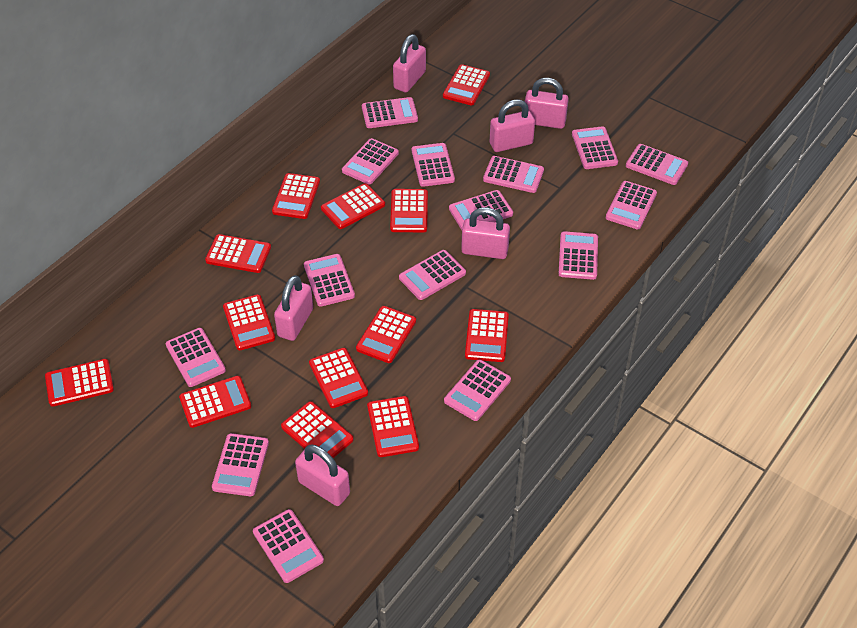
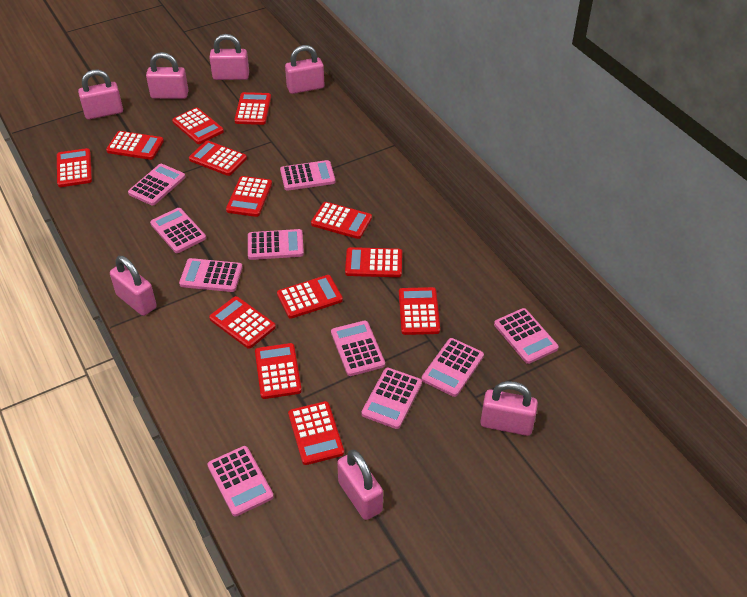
pink calculator: [166,328,226,387] [212,433,269,496] [253,509,324,583] [304,254,355,307] [342,138,399,185] [362,97,418,128] [399,250,466,300] [412,143,455,187] [444,359,511,421] [449,190,513,230] [483,156,544,193] [559,231,598,280] [572,126,618,169] [606,181,657,229] [626,144,688,185] = 15 -> [128,164,185,206] [150,208,206,253] [179,258,243,292] [207,446,274,517] [248,229,304,260] [280,160,335,191] [331,321,385,376] [361,368,422,429] [422,338,484,397] [494,308,559,364] = 10
pink padlock: [274,275,313,341] [295,444,350,506] [393,34,426,92] [461,207,510,259] [490,99,535,152] [525,78,569,129] = 6 -> [78,70,123,119] [110,256,157,316] [146,52,189,99] [209,34,249,80] [285,45,325,94] [337,450,383,520] [481,381,538,436] = 7

